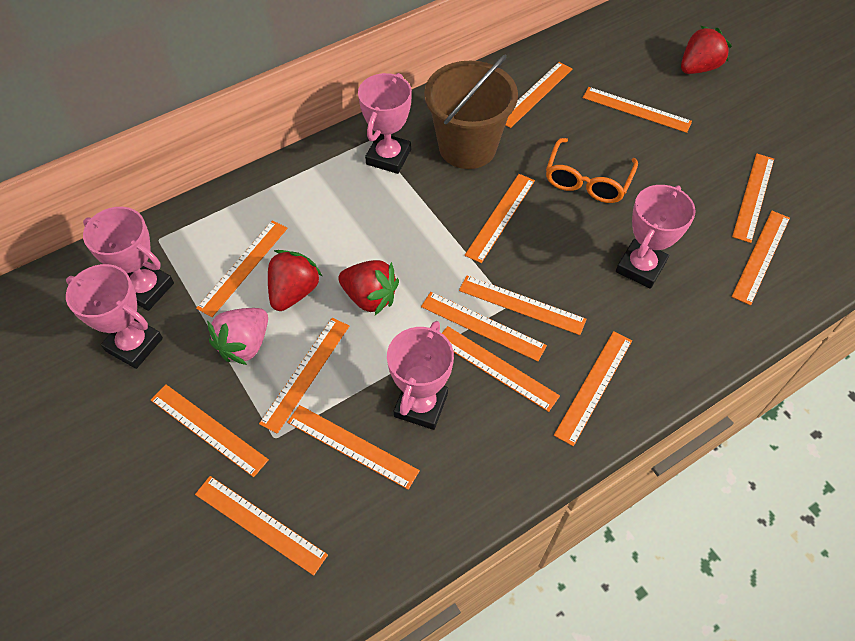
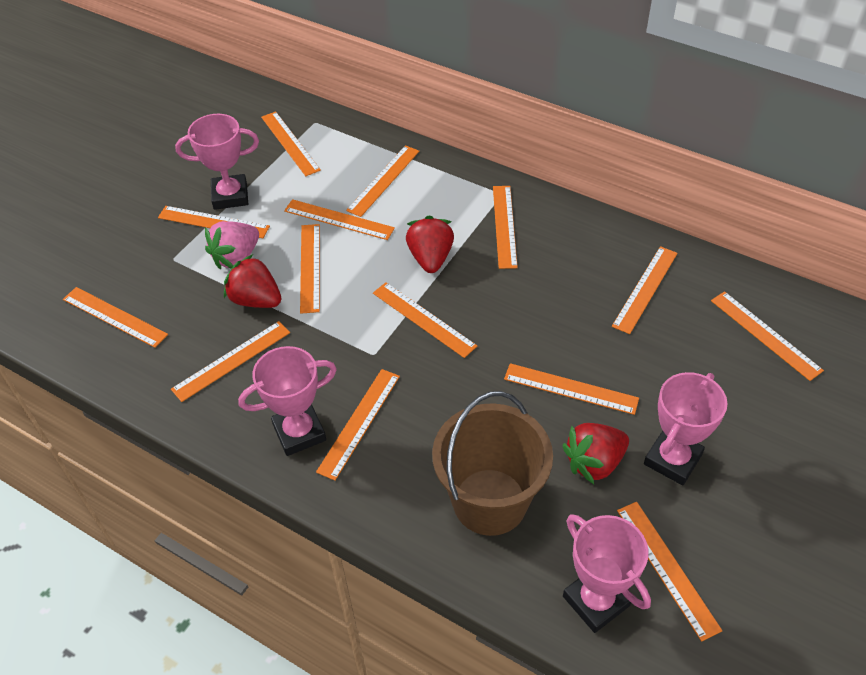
orange glasses: [546,138,638,203] = 1 -> none = 0
pink trophy: [66,264,163,369] [83,207,174,311] [358,73,412,174] [387,321,454,430] [616,185,695,289] = 5 -> [175,114,259,210] [238,346,337,456] [563,514,651,633] [644,372,728,485] = 4

